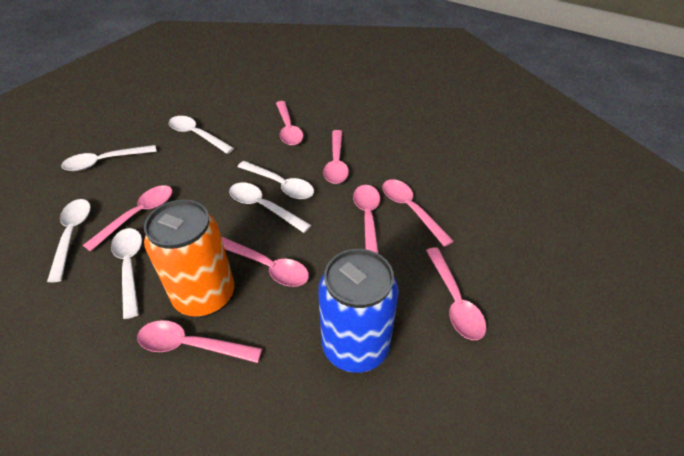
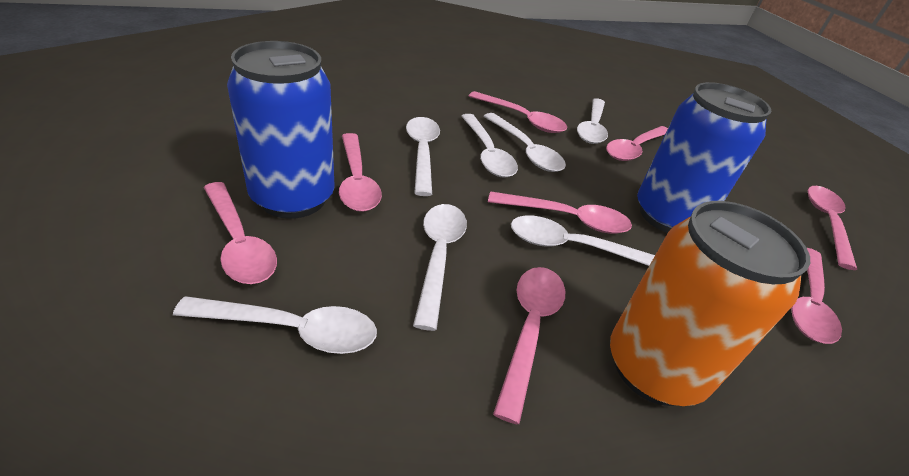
blue can: [318,249,399,373] = 1 -> [227,41,335,219] [637,82,771,233] = 2
white spoon: [47,199,91,282] [61,145,157,171] [111,228,142,319] [169,116,234,154] [229,183,311,233] [238,161,314,199] = 6 -> [173,296,377,354] [406,117,440,196] [413,204,467,331] [461,114,518,178] [484,113,566,172] [511,216,655,266] [577,98,608,144] = 7

